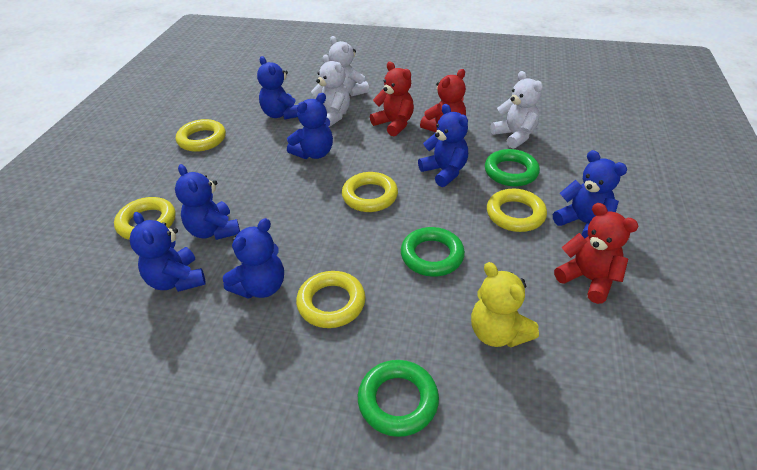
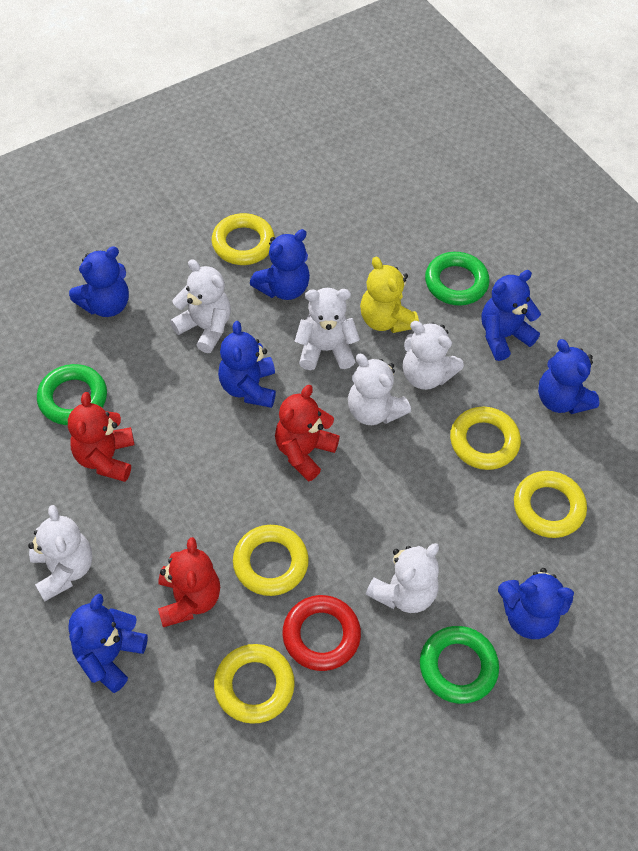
red ring: none = 0 -> [282,595,361,671] = 1
white teddy bear: [311,55,350,127] [329,36,369,96] [491,71,543,149] = 3 -> [28,505,93,602] [170,259,231,353] [295,288,360,370] [348,354,411,425] [366,543,439,613] [403,321,464,390] = 6

